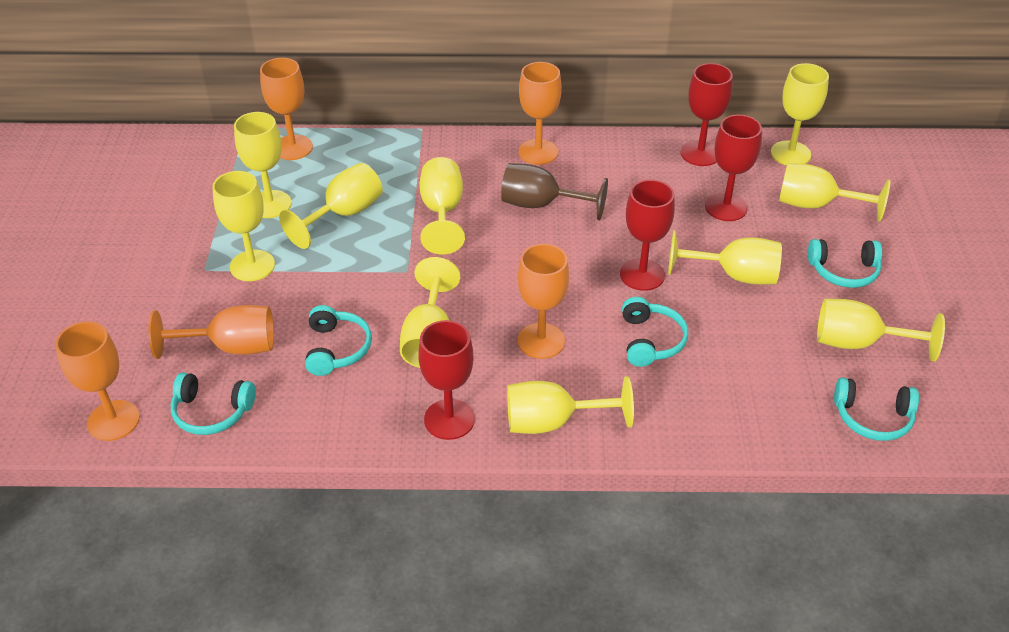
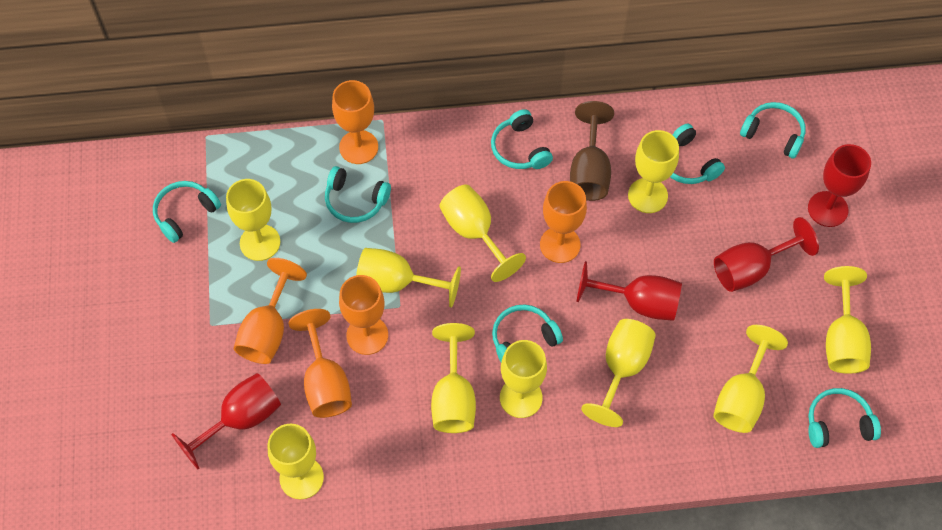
turquoise headphones: [171,372,256,435] [305,305,372,376] [622,297,688,367] [808,239,882,288] [834,377,919,441] = 5 -> [153,181,221,243] [325,166,391,223] [491,109,553,169] [492,305,563,362] [670,123,725,184] [740,102,806,159] [808,388,881,448] = 7

